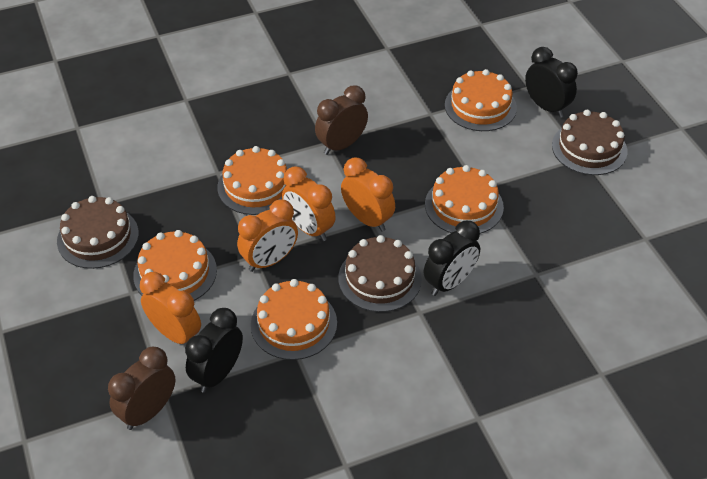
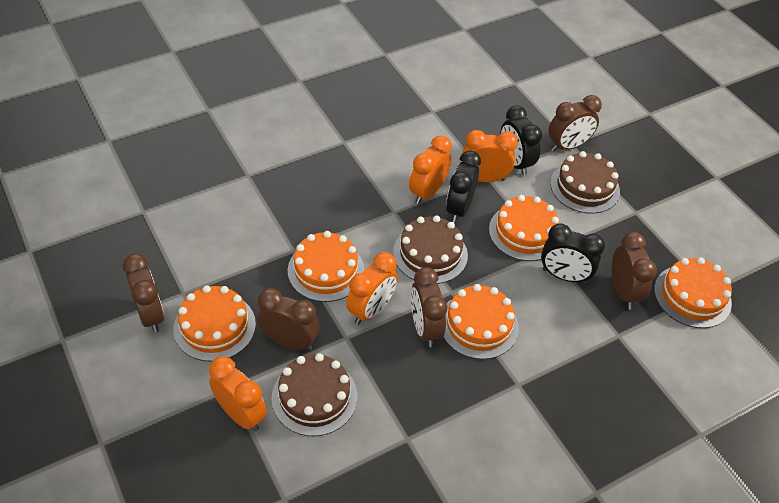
brown clock: [108,347,175,430] [315,85,368,155] = 2 -> [123,253,165,333] [257,288,319,350] [411,267,447,347] [548,95,602,152] [612,232,657,309] = 5

